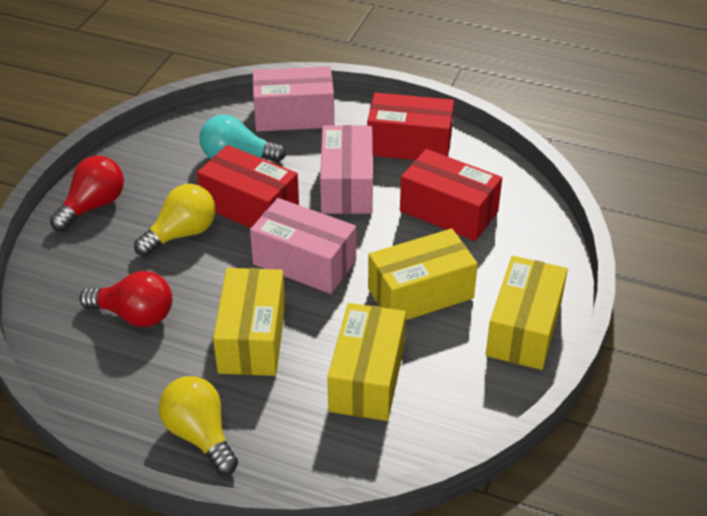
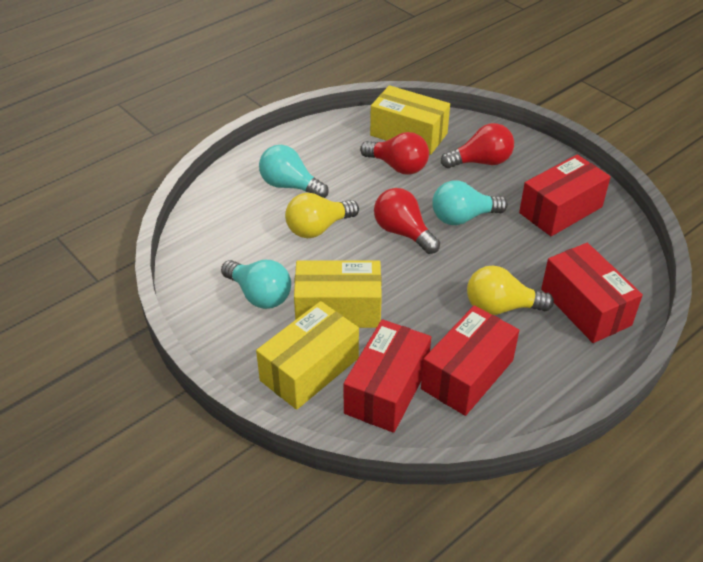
pink box: [250,198,356,294] [253,66,334,132] [320,125,373,214] = 3 -> none = 0
red box: [197,145,299,228] [367,92,454,160] [400,149,502,241] = 3 -> [343,319,431,433] [421,305,519,416] [519,154,611,236] [541,243,643,343] = 4
red light bulb: [50,156,124,231] [80,271,172,327] = 2 -> [360,132,429,175] [374,188,440,254] [441,123,514,168] = 3
turquoise light bulb: [199,115,286,162] = 1 -> [221,260,291,309] [259,145,329,198] [432,180,508,225] = 3
yellow box: [213,268,285,376] [327,303,406,421] [368,229,478,320] [486,256,568,370] = 4 -> [256,301,359,410] [294,261,382,328] [370,85,450,155] = 3

